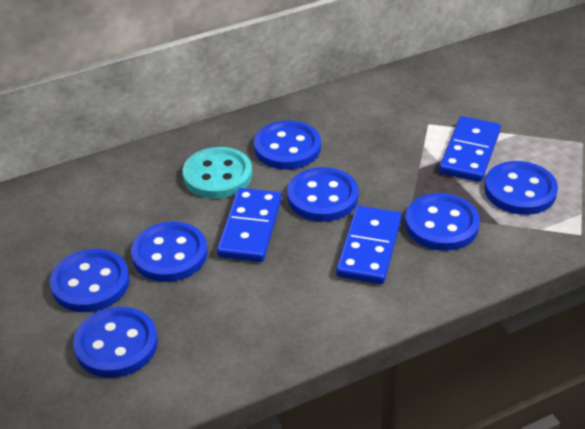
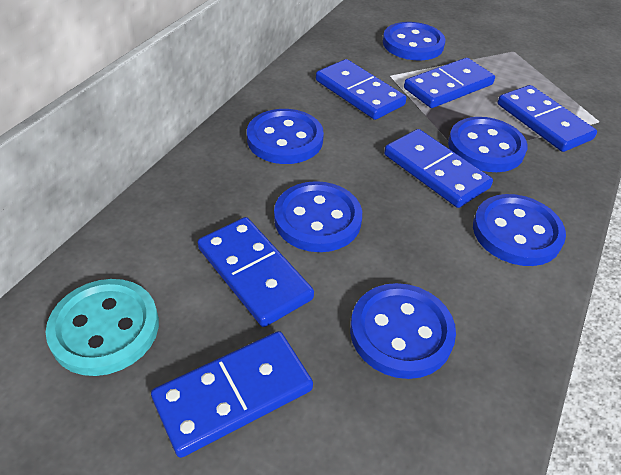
blue button: [50,249,130,312] [73,307,158,378] [131,221,208,282] [254,121,321,169] [287,167,359,222] [405,193,480,251] [484,161,558,215] = 7 -> [247,109,324,164] [274,181,362,252] [350,283,456,379] [383,22,446,61] [448,117,527,172] [473,194,566,266] = 6
blue domino: [217,188,282,262] [336,206,402,284] [439,116,501,182] = 3 -> [151,331,313,458] [198,217,314,327] [316,59,406,120] [384,129,493,208] [404,58,495,108] [498,85,597,152] = 6

